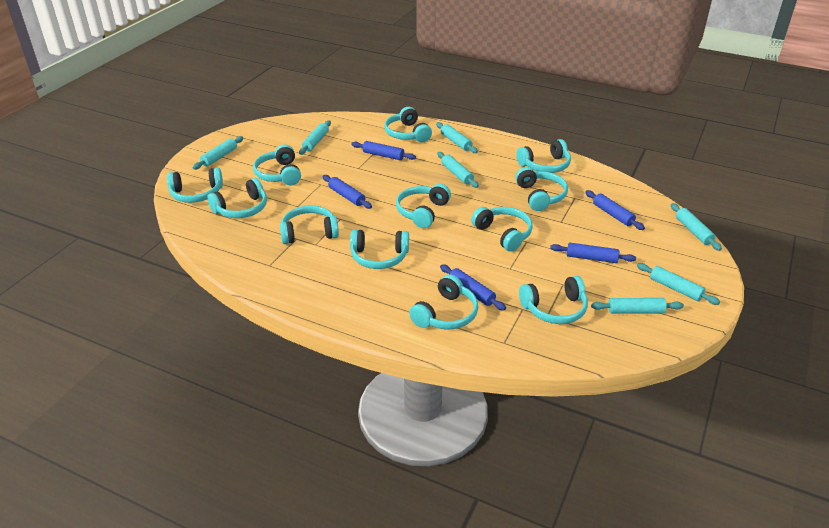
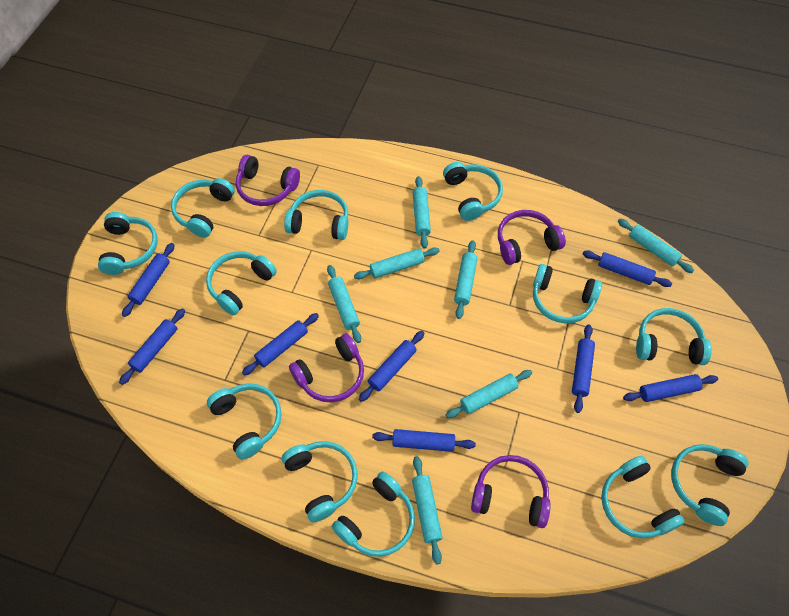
blue rolling pin: [323,175,372,209] [351,141,416,160] [440,264,506,311] [550,243,636,263] [585,190,645,230] = 5 -> [119,308,185,385] [122,243,174,317] [242,313,319,376] [359,331,424,402] [372,429,476,452] [572,324,595,413] [583,250,672,287] [623,374,718,402] = 8
purple headphones: none = 0 -> [236,155,300,206] [289,333,364,403] [471,455,551,528] [498,210,566,265] = 4

